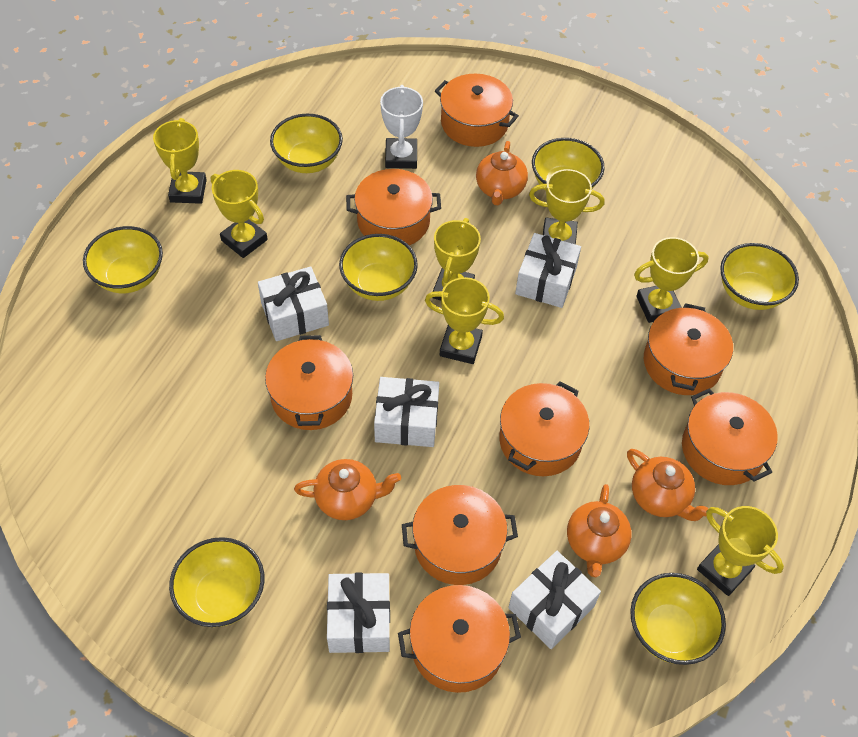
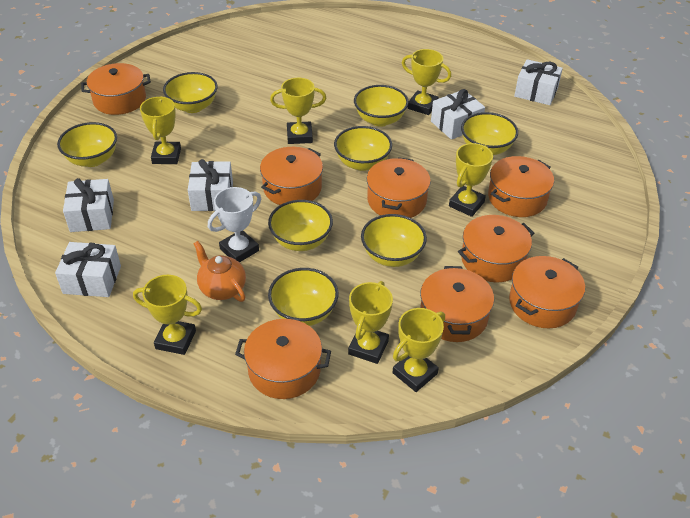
orange teapot: [294,459,401,520] [476,141,528,205] [567,484,632,577] [627,449,709,521] = 4 -> [193,241,246,302] = 1
yellow bowl: [83,226,163,293] [169,537,264,627] [270,114,343,173] [339,234,418,301] [532,138,605,191] [630,573,726,665] [720,243,799,310] = 7 -> [57,122,117,167] [163,72,218,113] [268,200,333,251] [268,268,338,326] [334,126,392,171] [354,85,409,127] [361,214,427,267] [461,112,518,155] = 8

